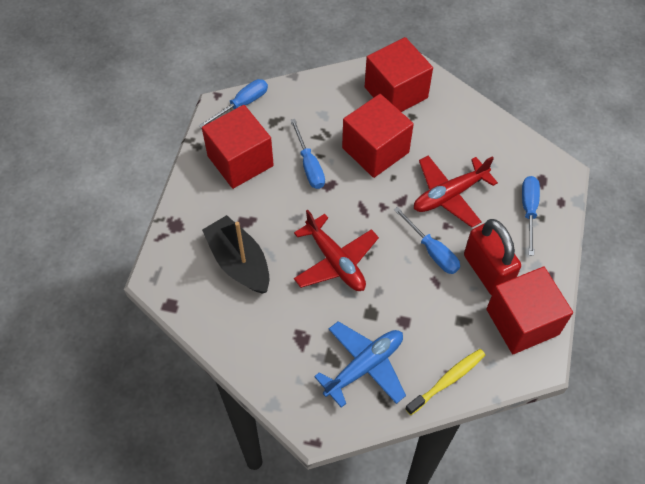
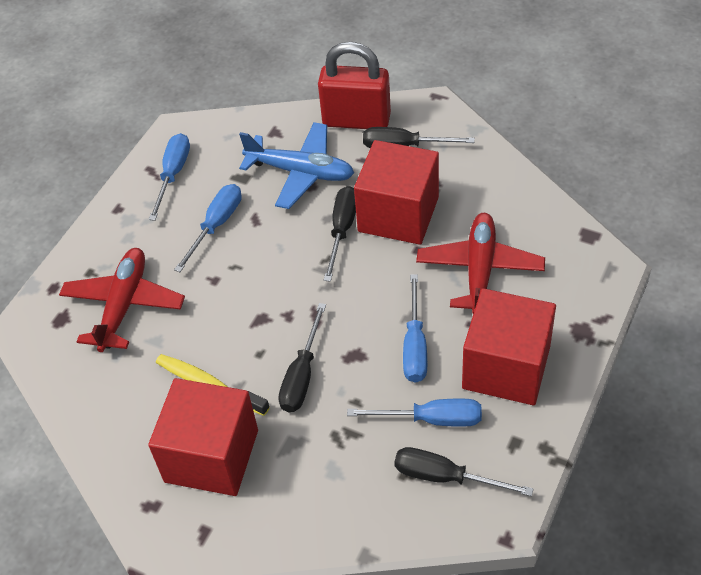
black boat: [202,215,269,294] = 1 -> none = 0
black screwdriver: none = 0 -> [278,303,326,412] [324,186,356,282] [363,127,475,148] [394,447,533,496] = 4
red cube: [202,105,274,189] [342,94,414,178] [365,37,433,112] [486,266,573,354] = 4 -> [148,378,258,496] [354,140,439,245] [462,288,556,405] = 3

